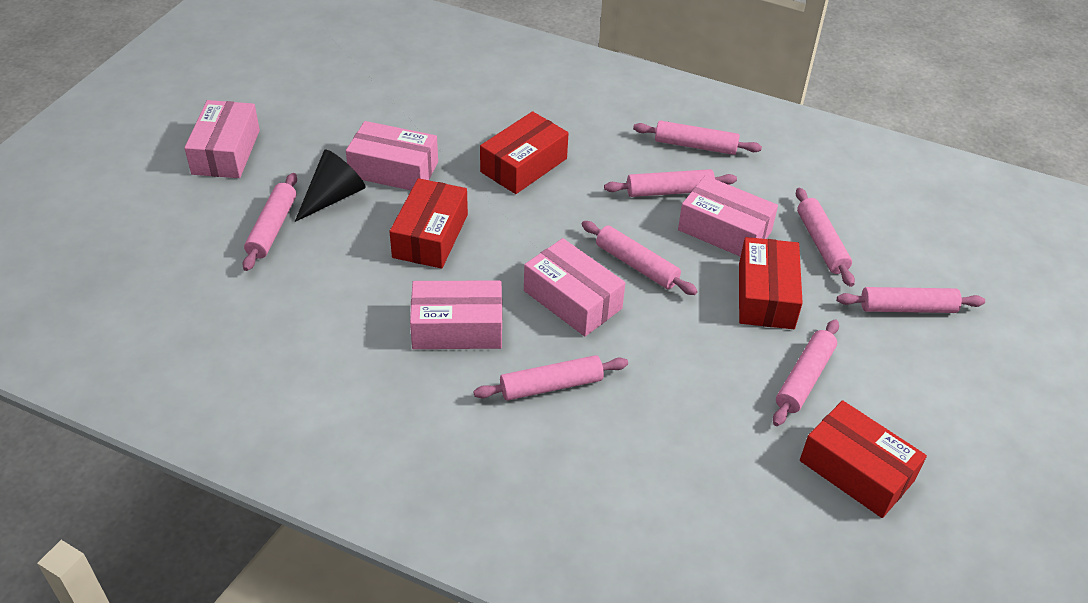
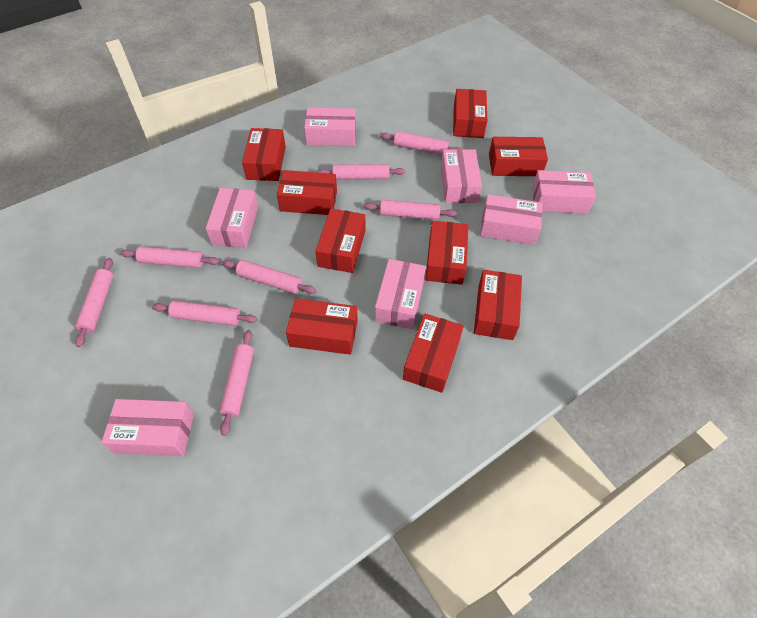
black cone: [295,150,366,222] = 1 -> none = 0
pink box: [184,100,260,178] [346,121,438,190] [410,280,502,349] [524,238,625,336] [678,176,778,257] = 5 -> [102,399,194,456] [206,188,258,248] [304,107,356,146] [375,259,426,329] [441,149,482,203] [480,194,543,245] [532,170,596,214] = 7
red box: [389,178,468,269] [480,111,569,194] [739,237,803,329] [800,400,927,518] = 4 -> [242,128,286,181] [277,170,337,215] [286,298,358,355] [315,208,365,273] [403,313,464,393] [426,221,469,285] [453,89,487,138] [474,270,522,340] [489,137,548,176] = 9

